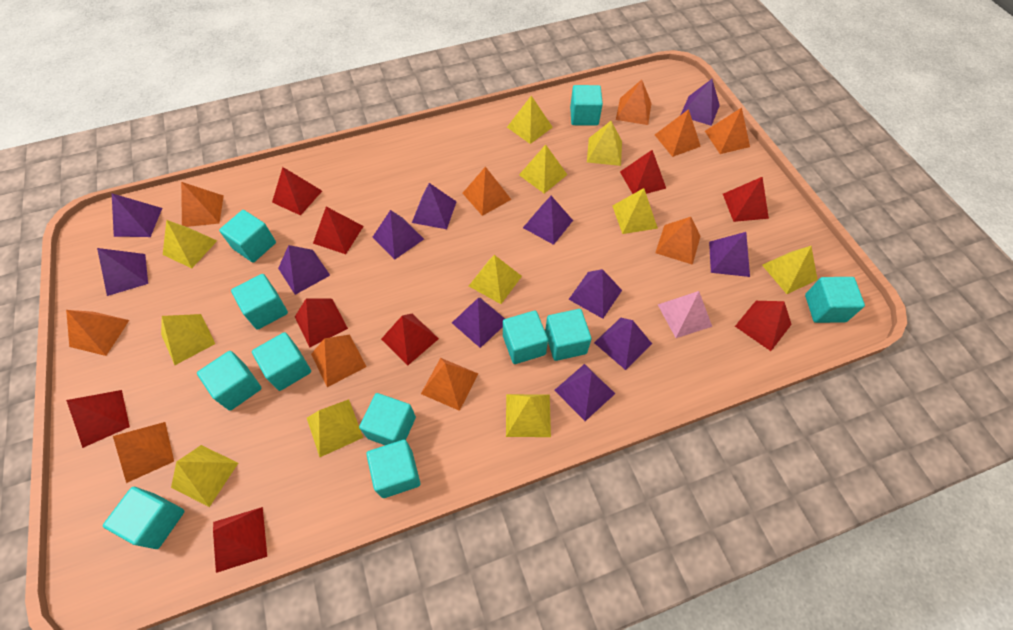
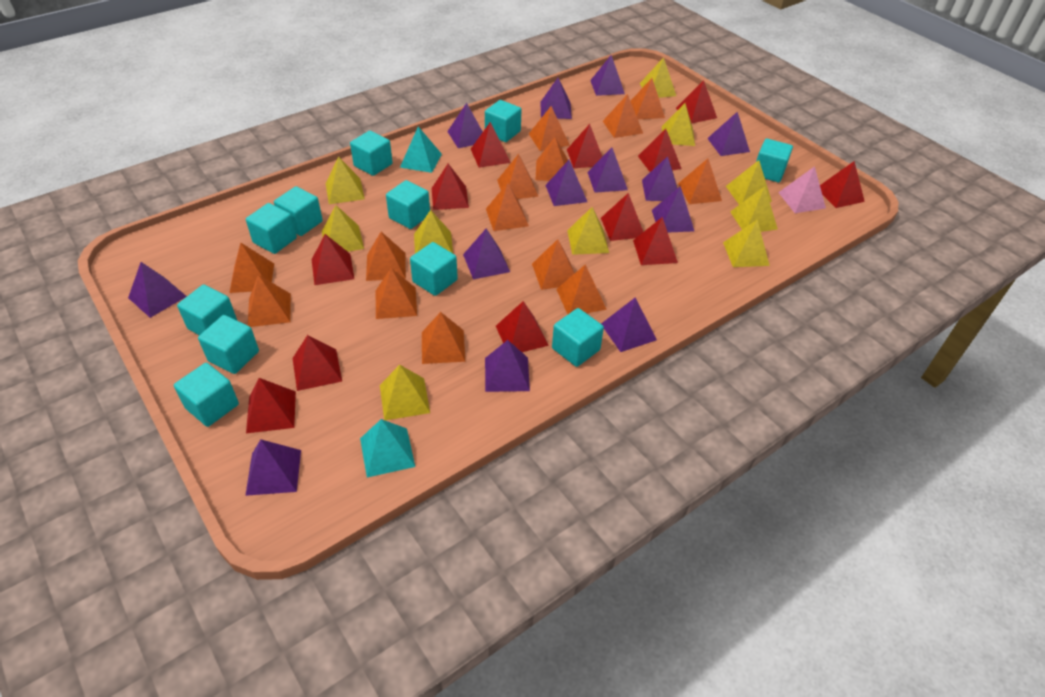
orange pyramid: [66,310,129,356] [113,422,174,483] [181,182,224,227] [311,335,367,387] [421,358,478,411] [462,167,512,216] [616,80,652,125] [655,109,701,157] [655,217,701,265] [705,107,750,154] = 10 -> [229,243,274,293] [248,275,291,327] [366,232,406,281] [376,268,417,319] [422,312,465,364] [486,183,529,231] [497,154,539,199] [529,106,570,151] [532,239,575,290] [536,137,568,181] [556,264,607,314] [603,94,643,138] [631,78,665,119] [678,159,722,204] = 14
purple pyramid: [97,248,148,296] [112,193,162,237] [278,245,330,295] [373,210,424,260] [412,183,457,229] [452,298,505,348] [523,196,573,245] [554,364,615,421] [569,269,622,319] [594,318,652,370] [681,79,720,126] [709,232,750,277] = 12 -> [128,262,187,318] [245,439,301,496] [447,103,483,148] [463,229,510,279] [485,340,530,392] [540,78,572,119] [545,159,587,206] [587,147,628,193] [590,55,625,96] [601,298,657,352] [642,156,677,201] [652,186,694,233] [707,112,750,156] = 13
red pyramid: [66,390,130,448] [213,507,267,573] [272,167,322,216] [295,298,348,348] [313,207,364,254] [381,314,439,365] [620,150,666,194] [723,177,769,222] [735,301,792,351] = 9 -> [246,378,296,433] [292,335,342,391] [312,234,354,285] [432,164,469,210] [471,122,511,168] [496,301,549,352] [567,124,602,168] [601,193,643,241] [633,217,678,265] [638,129,682,172] [676,80,717,124] [820,161,865,208] = 12
turquoise pyramid: none = 0 -> [360,419,415,478] [400,127,442,173] = 2
yellow pyramid: [161,314,215,365] [163,220,217,268] [171,445,238,507] [307,399,363,457] [469,255,522,304] [506,394,551,437] [507,96,553,144] [519,144,567,193] [587,121,622,166] [613,188,658,234] [762,246,817,294] = 11 -> [322,205,364,252] [325,156,365,204] [380,365,430,420] [414,210,453,254] [567,207,609,255] [640,57,676,98] [662,103,695,146] [723,220,770,267] [726,160,772,205] [730,186,778,232] = 10

